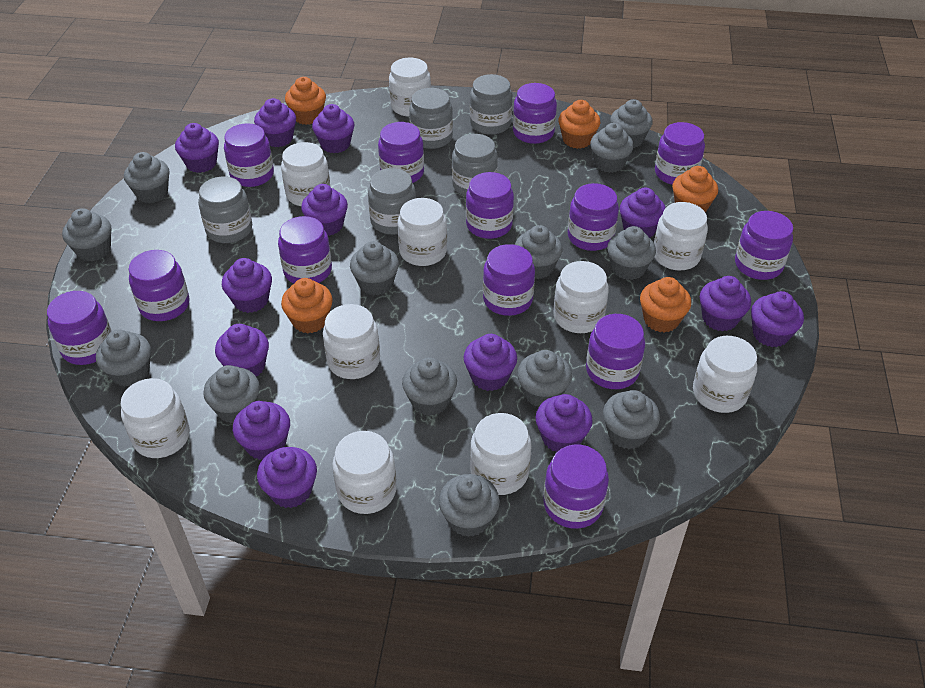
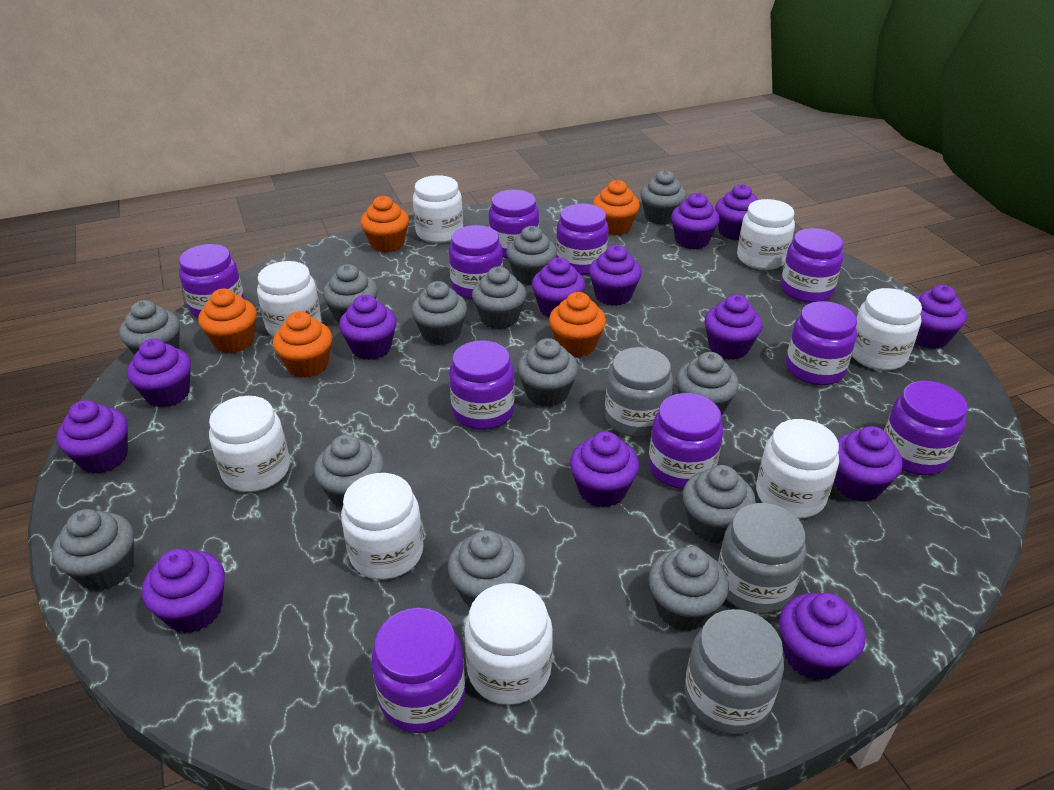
grey jar: [198,176,252,243] [368,168,416,235] [409,88,453,149] [452,134,498,196] [470,74,512,135] = 5 -> [605,347,673,437] [684,609,784,735] [718,503,806,614] = 3
purple jar: [47,291,112,365] [129,250,190,321] [224,123,274,187] [278,216,332,283] [378,122,424,183] [466,172,514,239] [483,244,535,316] [513,83,557,144] [543,445,609,529] [568,183,619,251] [586,314,645,389] [655,122,705,185] [735,211,793,280] = 13 -> [179,244,245,318] [371,608,465,733] [449,225,503,299] [449,340,515,430] [489,190,539,259] [556,204,609,275] [648,393,723,489] [781,228,844,303] [786,301,857,385] [884,381,967,475] = 10
white jar: [120,378,190,458] [281,142,330,206] [323,304,380,379] [332,431,397,514] [389,58,431,117] [397,198,447,266] [470,413,532,495] [553,261,609,333] [654,202,708,271] [693,336,757,413] = 10 -> [209,396,290,492] [257,261,321,337] [341,473,423,580] [413,175,463,243] [464,583,553,705] [737,199,795,270] [756,419,839,518] [852,288,922,371] = 8

